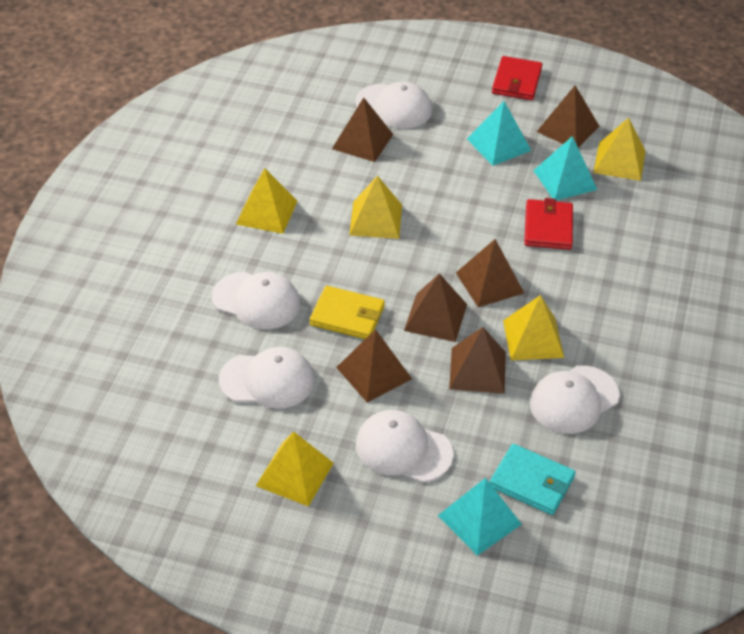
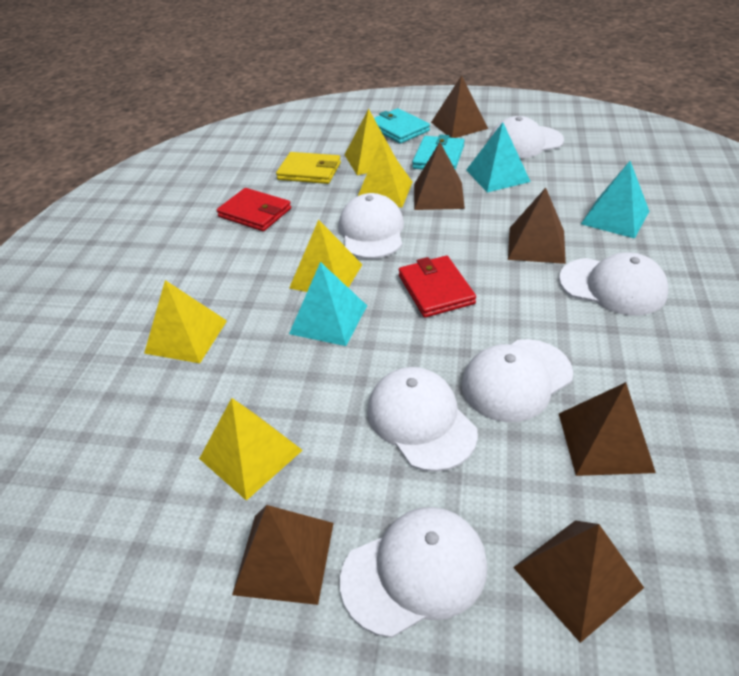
turquoise wallet: [490,444,576,515] = 1 -> [374,108,430,144] [412,134,464,170] = 2
white cap: [212,271,300,330] [219,347,315,409] [356,81,432,129] [356,410,453,483] [530,365,620,434] = 5 -> [339,193,404,259] [340,507,487,638] [367,367,478,472] [462,339,573,422] [488,116,564,159] [559,252,668,315] = 6

